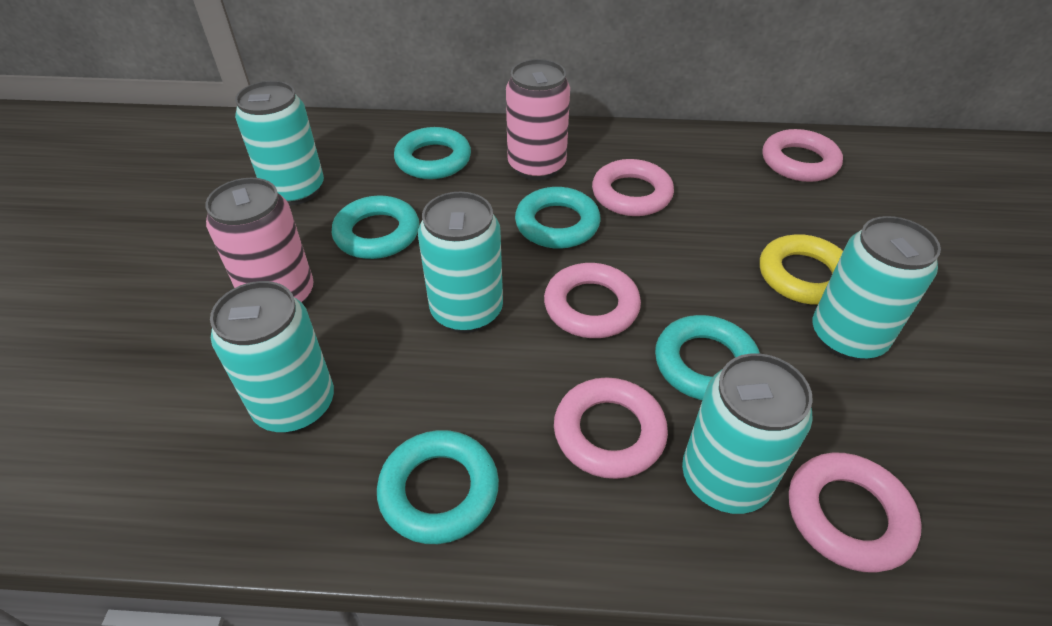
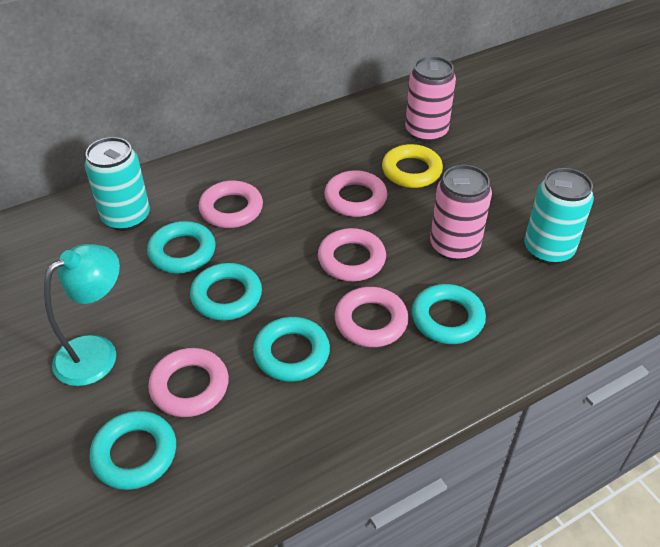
turquoise can: [210,281,334,433] [235,81,324,205] [418,192,503,333] [682,353,813,514] [813,216,941,361] = 5 -> [85,137,150,231] [524,168,594,265] = 2
turquoise lamp: none = 0 -> [44,244,120,386] = 1

